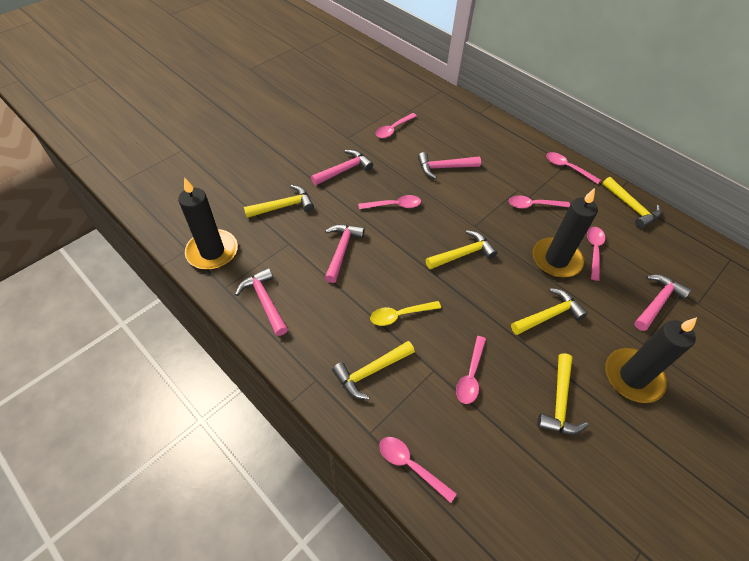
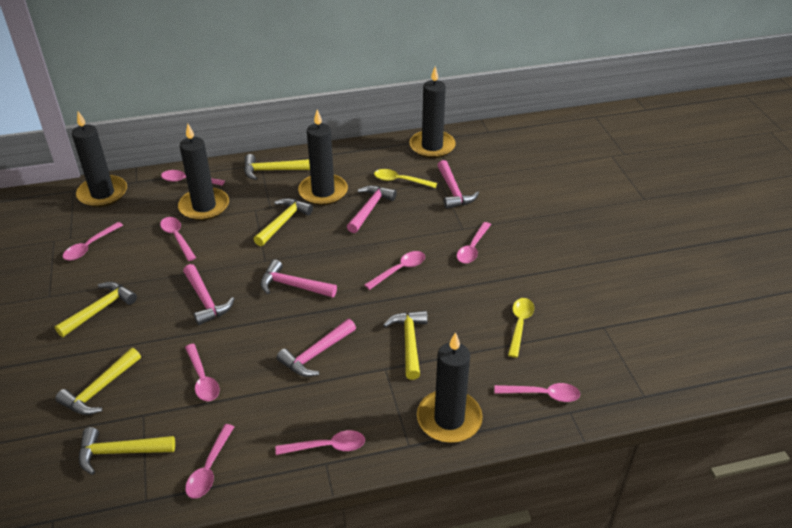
black candle: [178,177,238,270] [533,188,598,278] [605,317,697,403] = 3 -> [72,111,127,207] [178,124,229,221] [298,110,348,205] [409,66,456,158] [417,332,483,443] = 5
pink spoon: [358,195,421,209] [375,113,417,138] [379,437,457,503] [456,336,486,404] [509,195,570,209] [546,152,601,184] [587,227,605,281] = 7 -> [63,222,123,261] [160,217,196,261] [161,170,225,186] [185,344,219,401] [185,424,234,499] [275,430,365,455] [365,251,425,290] [457,222,491,264] [494,383,580,402] = 9
yellow spoon: [370,301,441,326] = 1 -> [374,169,437,188] [508,298,534,358] = 2

